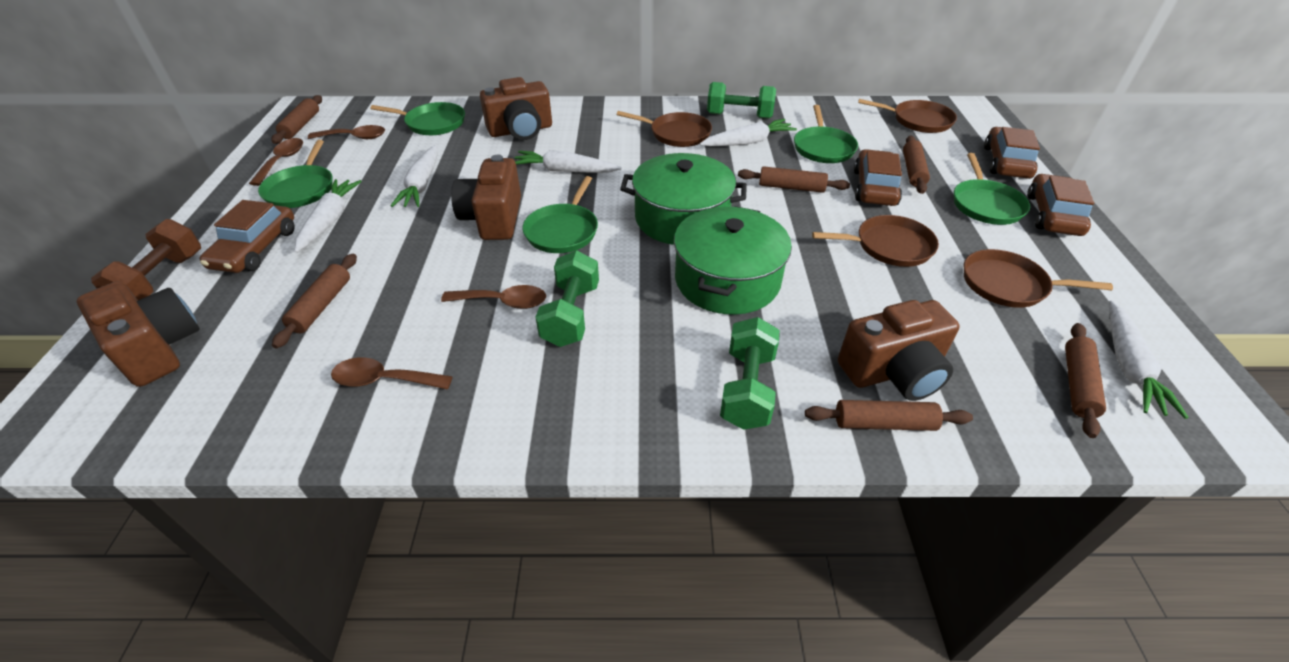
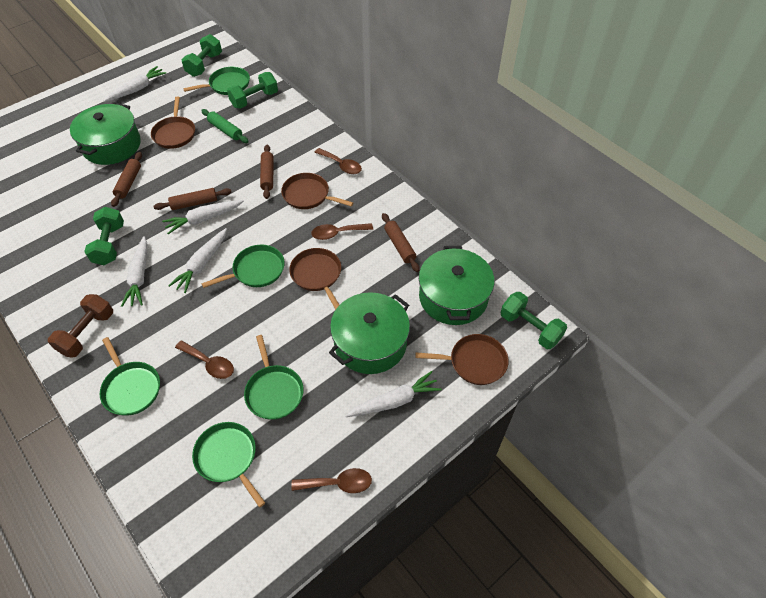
brown camera: [77,281,200,387] [451,155,521,240] [480,77,552,140] [838,300,960,401] = 4 -> none = 0
brown car: [200,200,294,273] [854,149,902,206] [984,127,1040,179] [1027,174,1094,236] = 4 -> none = 0
brown rolling pin: [271,95,322,144] [272,254,357,348] [738,166,850,193] [805,400,973,431] [903,136,930,194] [1065,323,1106,438] = 6 -> [111,152,142,207] [153,188,231,210] [260,145,273,199] [382,213,420,272] = 4
green dumbbell: [536,250,599,347] [707,82,776,119] [720,317,780,430] = 3 -> [84,207,124,265] [182,34,222,77] [227,72,278,109] [500,292,567,349] = 4
green pot: [620,153,747,245] [674,206,792,315] = 2 -> [70,103,141,165] [329,292,410,374] [419,246,494,325] = 3
green rolling pin: none = 0 -> [201,109,249,143] = 1

